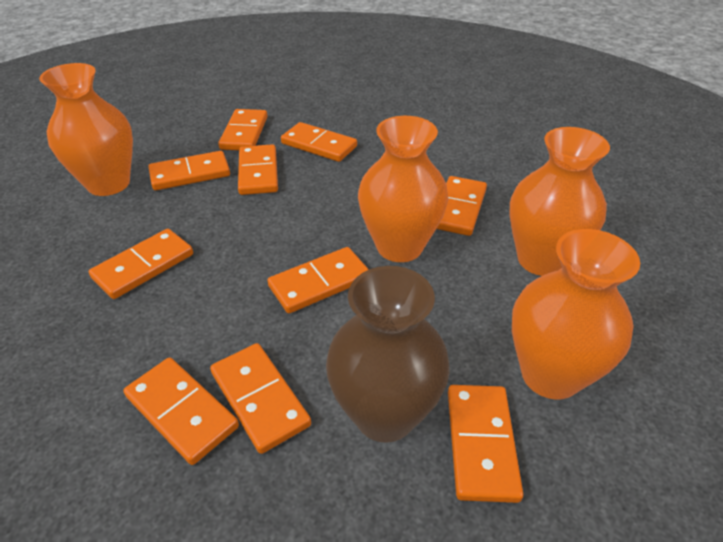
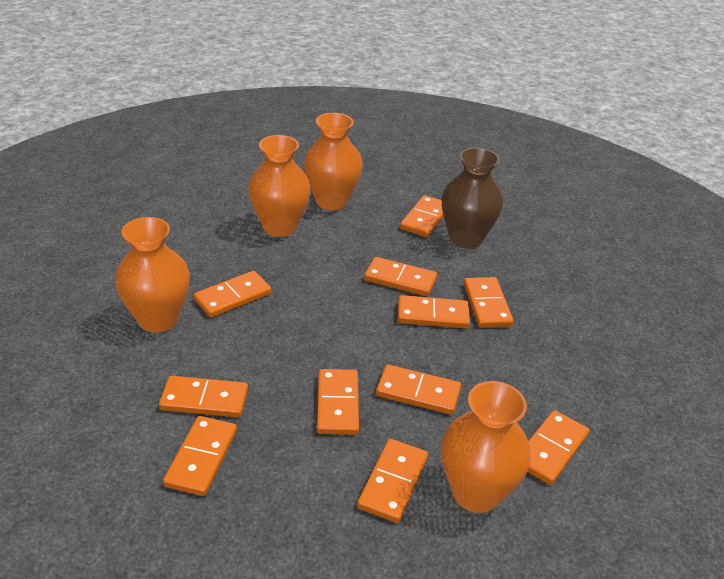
orange domino: [89,229,193,299] [123,357,239,465] [148,151,230,190] [210,343,311,454] [218,109,267,150] [238,144,278,195] [267,247,369,313] [281,122,357,162] [437,176,487,236] [448,385,523,503] = 10 -> [159,376,248,417] [163,416,237,496] [193,271,271,318] [317,369,359,435] [357,439,428,523] [364,257,437,296] [376,365,461,415] [398,295,470,329] [400,195,443,237] [464,277,513,328] [527,410,589,485] = 11

